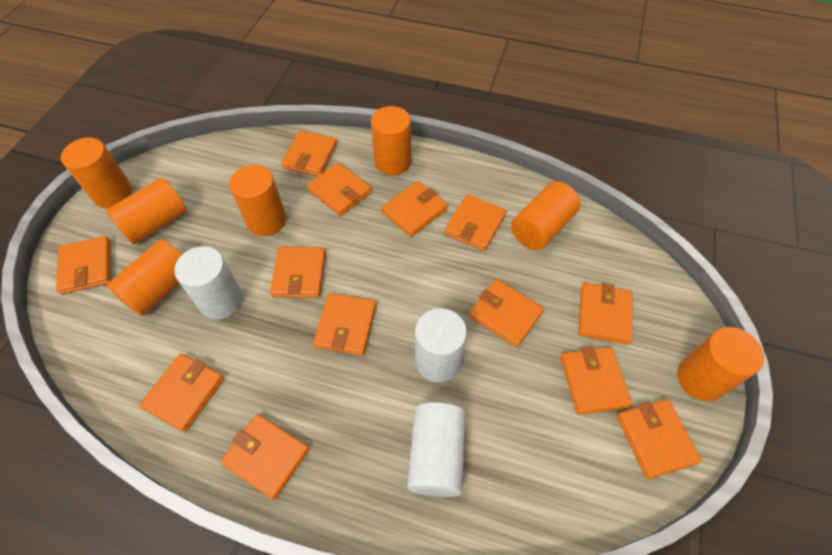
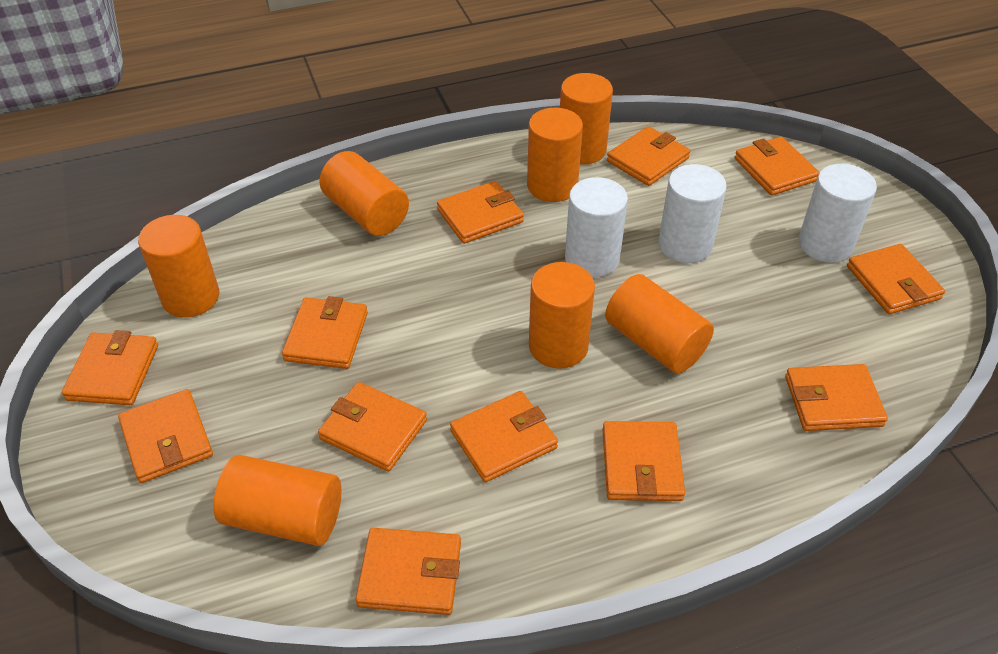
orange wallet: [56,236,111,294] [139,353,224,432] [220,414,309,500] [270,246,326,298] [281,130,337,176] [307,162,372,216] [313,293,376,356] [381,181,448,237] [444,194,507,251] [469,279,544,347] [560,346,632,414] [578,283,633,345] [617,399,702,479] = 13 -> [62,330,158,405] [118,389,213,483] [282,296,368,369] [318,382,427,471] [356,528,461,615] [437,181,524,244] [450,391,558,482] [603,421,685,501] [607,126,690,186] [735,137,820,196] [785,364,888,431] [847,244,945,314] = 12

